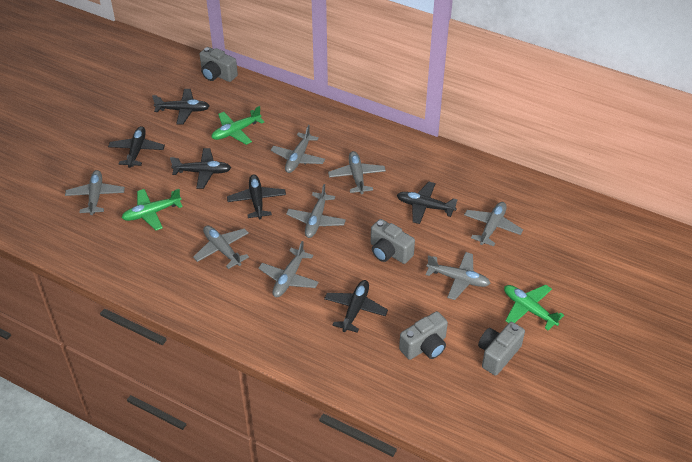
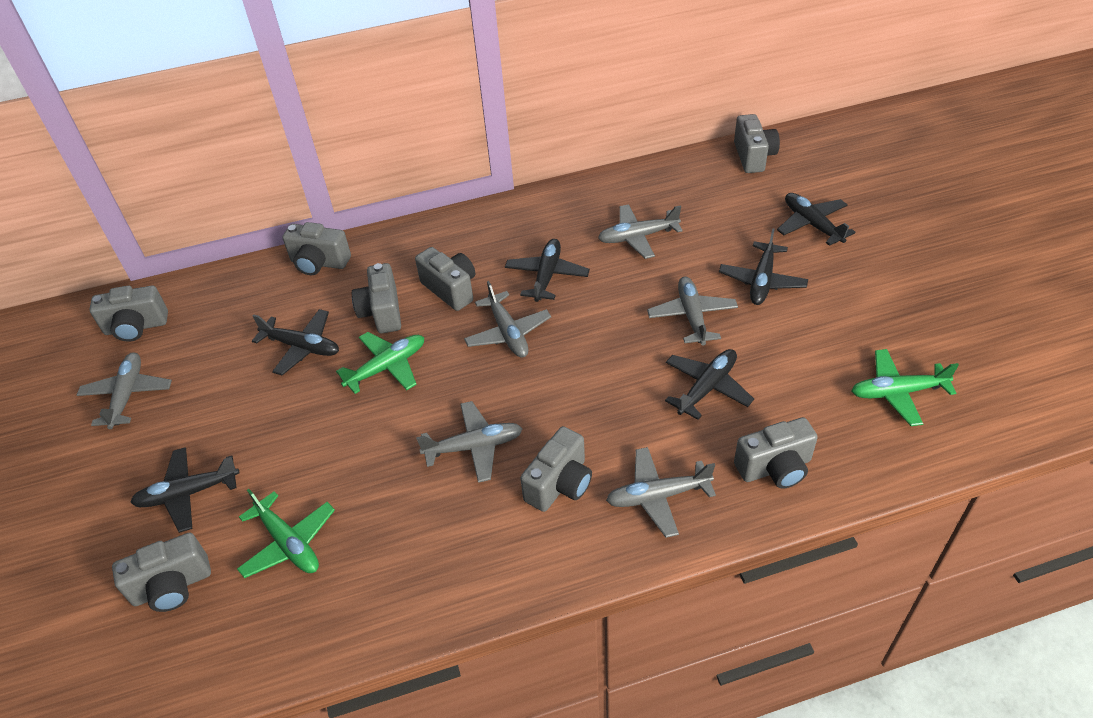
grey camera: [199,47,238,82] [371,219,415,264] [399,311,448,360] [478,322,525,376] = 4 -> [89,286,168,342] [112,533,211,612] [282,222,351,275] [352,263,401,334] [415,247,475,311] [520,426,592,512] [734,114,780,173] [734,417,818,489] = 8
grey plane: [65,170,125,215] [193,226,249,269] [258,241,319,297] [271,125,325,173] [286,184,346,238] [328,151,386,194] [426,252,491,300] [464,202,523,246] = 8 -> [77,352,172,429] [416,401,523,483] [464,281,551,358] [598,204,683,259] [606,447,716,538] [647,276,738,346] = 6

